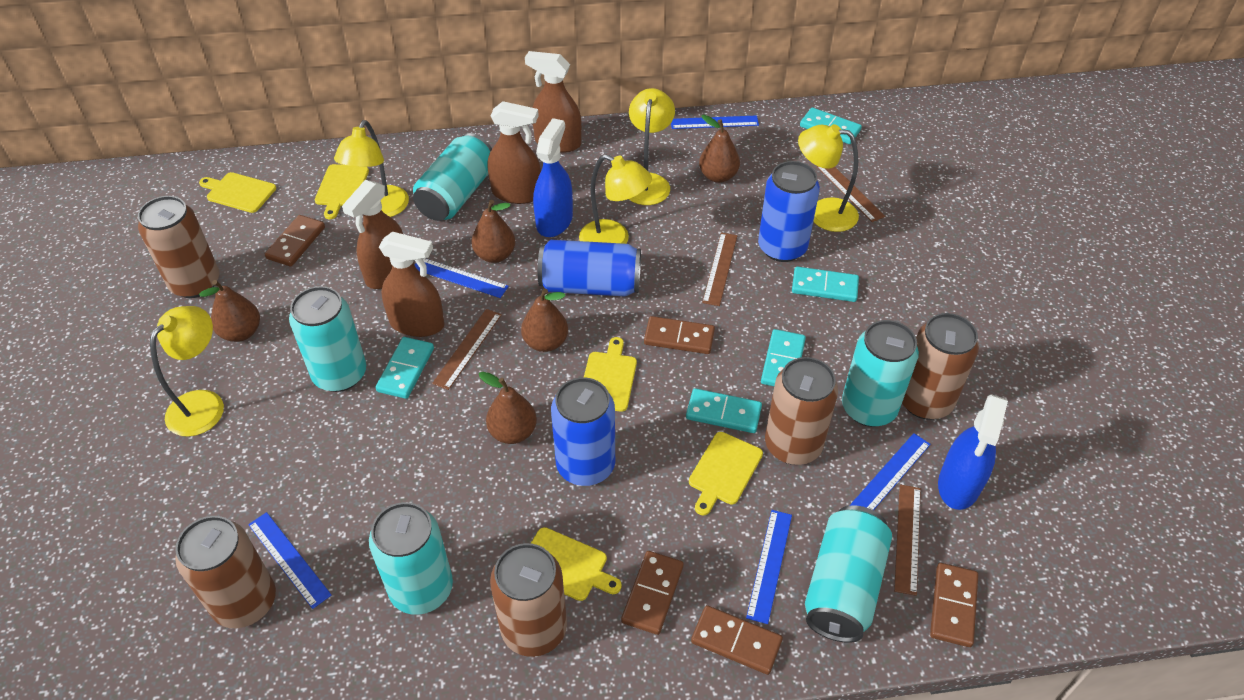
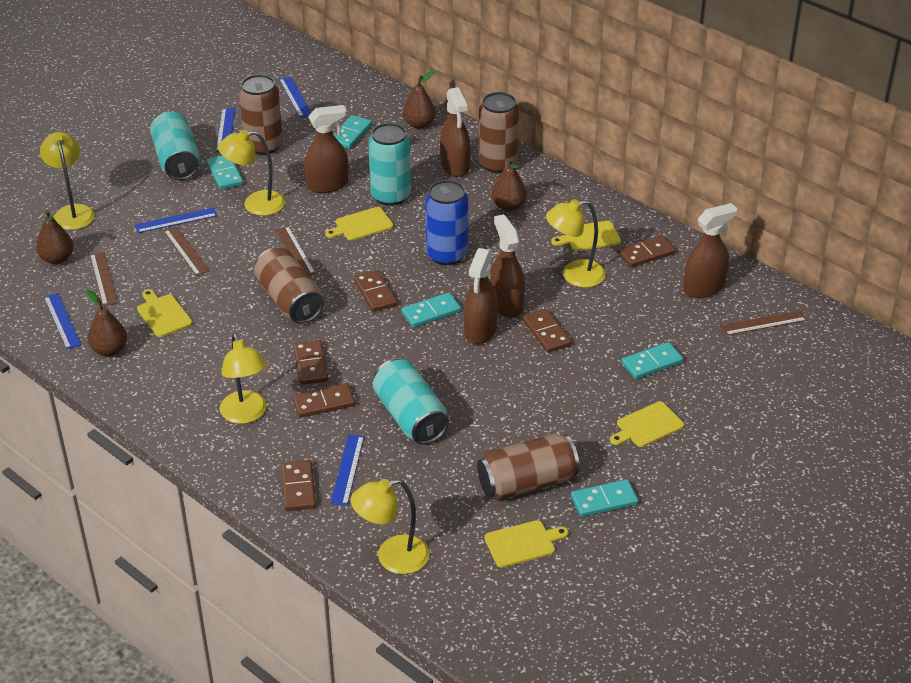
blue can: [538,240,641,297] [551,377,615,486] [758,161,820,262] = 3 -> [425,180,469,265] = 1
blue spray bottle: [533,118,573,237] [938,394,1008,510] = 2 -> none = 0
brown can: [138,196,219,298] [175,516,276,628] [490,543,567,657] [765,357,838,465] [902,313,979,420] = 5 -> [239,74,283,155] [254,248,324,324] [477,434,580,501] [478,92,519,173] = 4
brown domino: [265,215,325,267] [621,551,684,635] [644,316,715,354] [691,605,783,675] [930,563,978,647] = 5 -> [281,460,316,511] [292,383,355,418] [293,340,329,385] [354,270,397,312] [523,309,571,353] [618,235,675,267] = 6
brown pear: [199,280,260,342] [471,200,515,263] [479,372,537,444] [521,288,568,352] [699,115,740,183] = 5 -> [36,210,74,264] [86,290,127,356] [403,71,436,129] [492,158,527,211] = 4
brown spray bottle: [342,180,403,289] [379,232,445,337] [488,101,541,204] [525,51,582,153] = 4 -> [304,105,348,193] [440,87,471,177] [464,248,498,344] [490,214,525,318] [683,203,737,298] = 5
turquoise can: [289,286,366,392] [369,502,453,615] [413,133,492,221] [805,505,892,643] [842,320,919,427] = 5 -> [150,112,200,180] [368,123,411,206] [373,359,449,445] = 3

